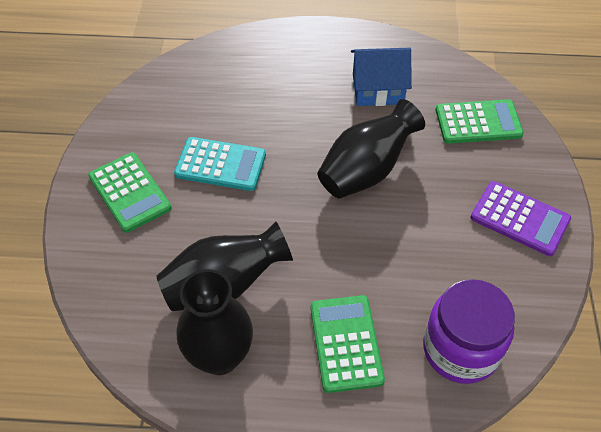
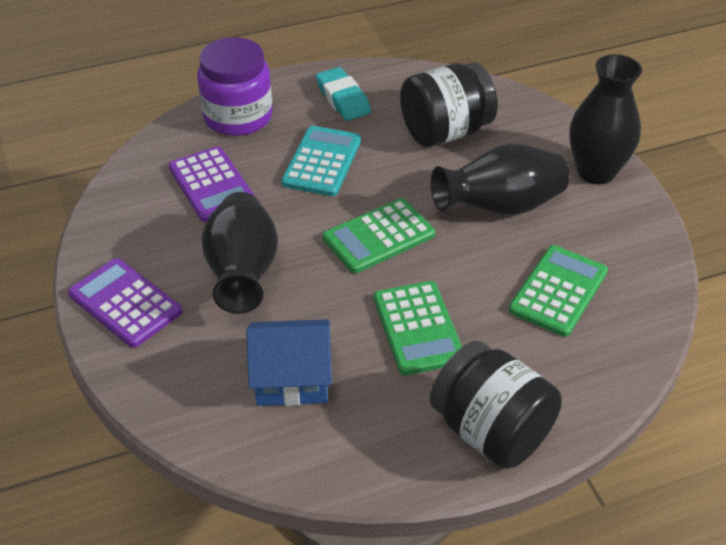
black jar: none = 0 -> [400,62,497,147] [430,341,562,469] = 2
purple calculator: [471,181,571,256] = 1 -> [68,258,182,348] [169,146,255,222] = 2
turquoise eraser: none = 0 -> [316,67,371,121] = 1

